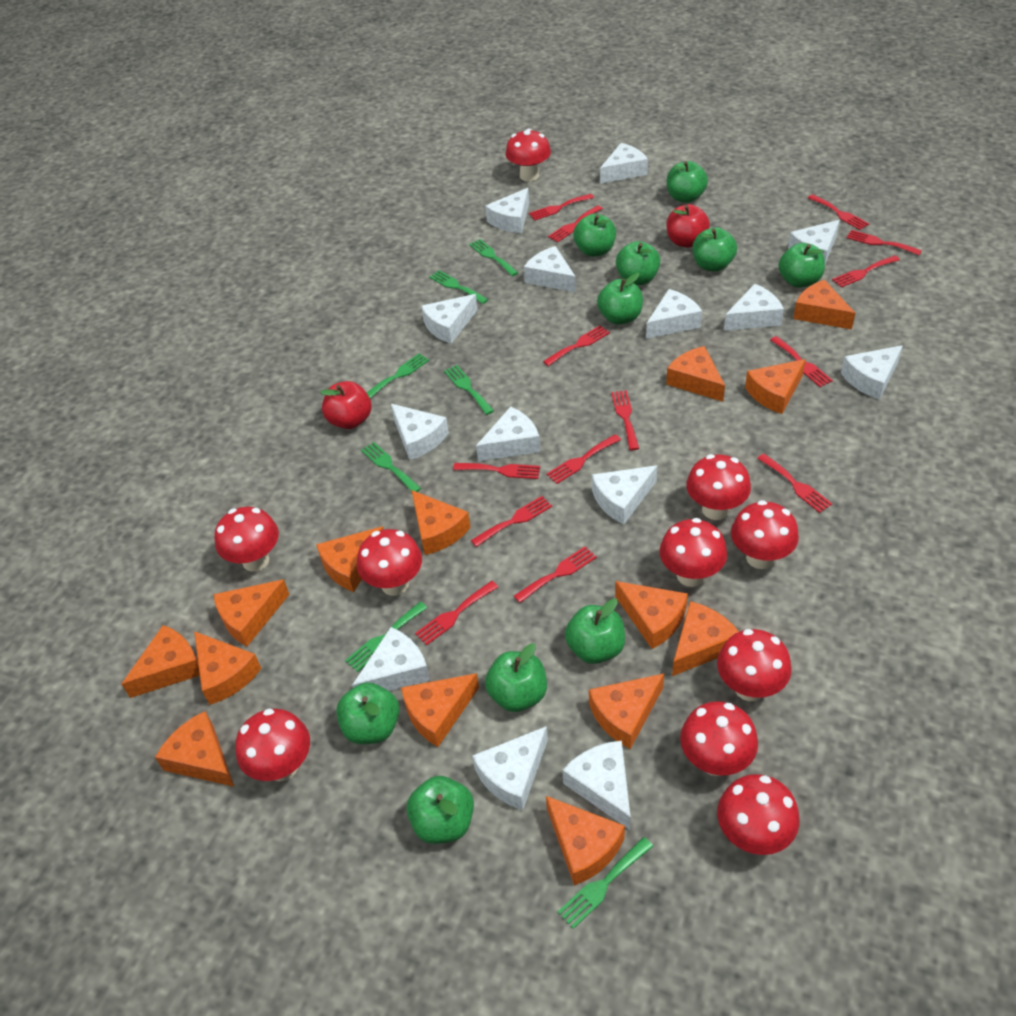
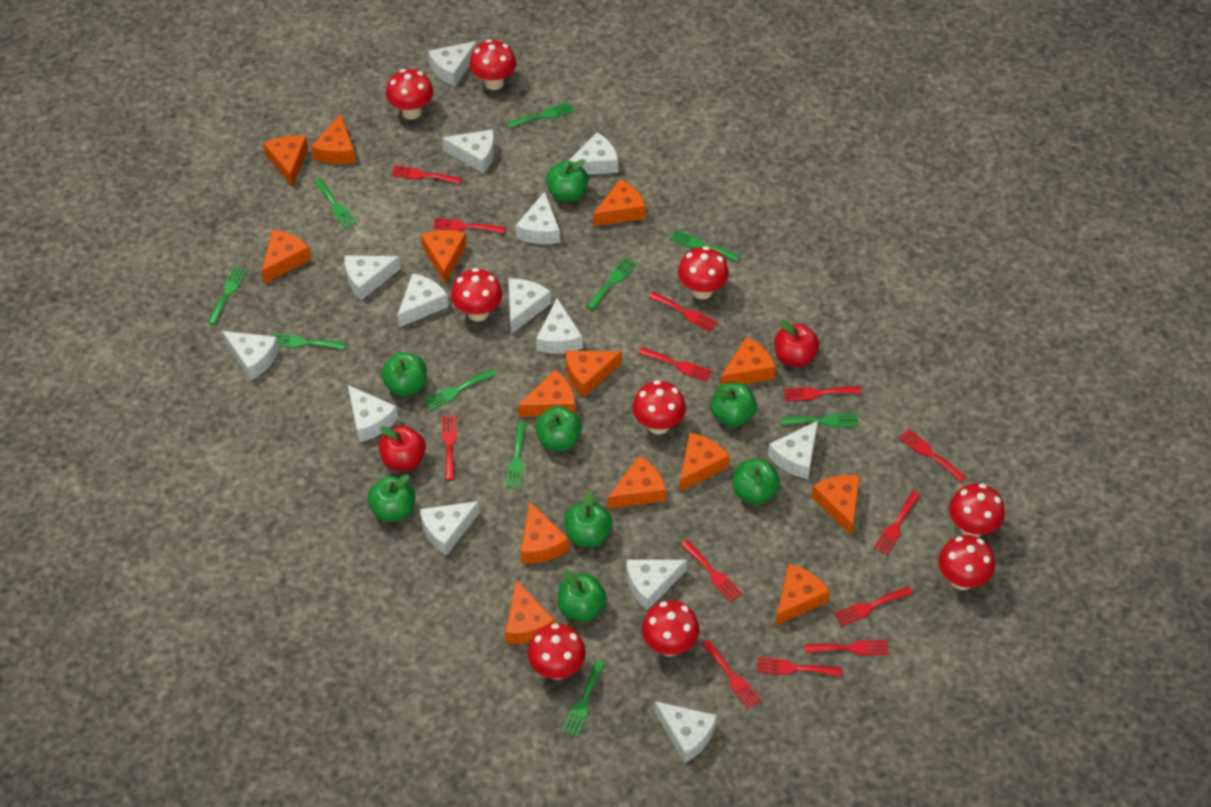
green apple: [336,682,400,744] [406,776,474,844] [485,643,547,712] [565,599,625,664] [573,214,616,257] [597,273,643,325] [616,241,660,285] [667,161,708,203] [693,227,737,272] [779,243,825,288] = 10 -> [368,474,415,522] [381,352,427,396] [535,406,582,451] [546,159,589,202] [558,570,607,622] [564,491,612,547] [711,383,757,427] [732,459,780,505] = 8
green fork: [345,602,427,672] [361,442,421,492] [367,354,429,398] [429,270,488,304] [444,365,494,415] [469,239,518,276] [558,837,653,929] = 7 -> [208,267,247,325] [272,333,345,350] [314,178,357,229] [423,369,496,411] [506,102,574,128] [506,422,526,489] [562,661,605,737] [587,258,636,310] [670,230,740,261] [781,414,859,427] = 10
red fork: [415,581,498,645] [453,463,540,479] [471,496,552,547] [514,546,597,603] [529,194,594,220] [543,325,610,366] [546,434,621,484] [548,205,603,242] [611,390,639,450] [757,454,832,513] [770,336,833,387] [808,194,869,230] [832,255,900,288] [846,230,922,255] = 14 -> [391,165,462,184] [433,218,505,233] [442,415,457,480] [638,347,712,382] [649,292,718,332] [681,540,742,602] [702,640,761,709] [757,657,842,677] [784,386,861,401] [805,640,889,655] [834,586,913,626] [873,491,920,555] [899,429,966,482] = 13
red mushroom: [214,507,279,572] [235,709,310,781] [357,529,422,596] [505,129,551,181] [660,518,727,587] [680,701,758,776] [686,454,751,520] [717,629,792,701] [717,774,800,855] [731,500,799,569] = 10 -> [386,69,433,119] [451,268,502,322] [469,39,516,90] [528,623,586,680] [633,380,686,435] [642,600,699,656] [678,246,729,299] [938,535,995,590] [949,483,1005,537] = 9

